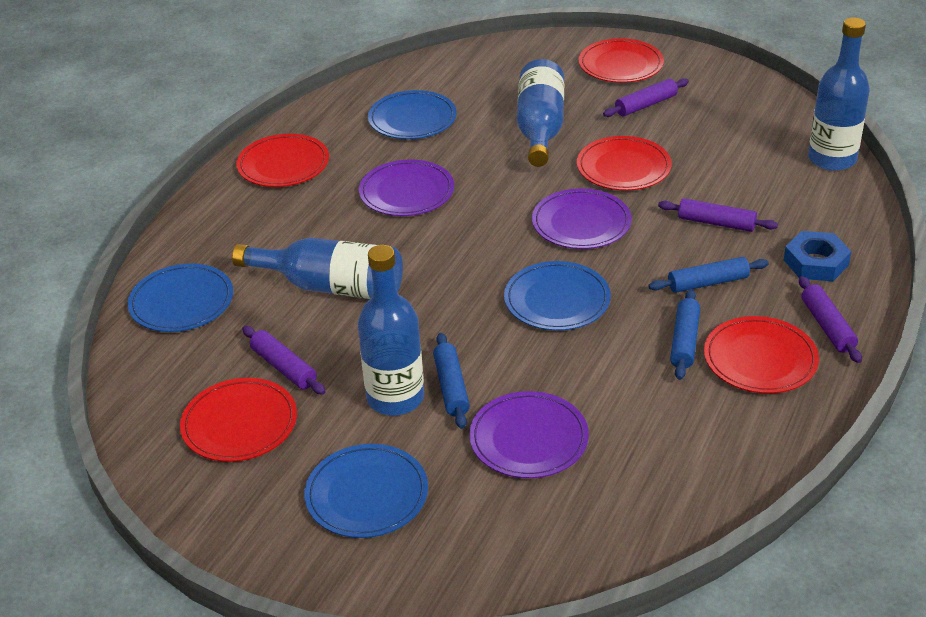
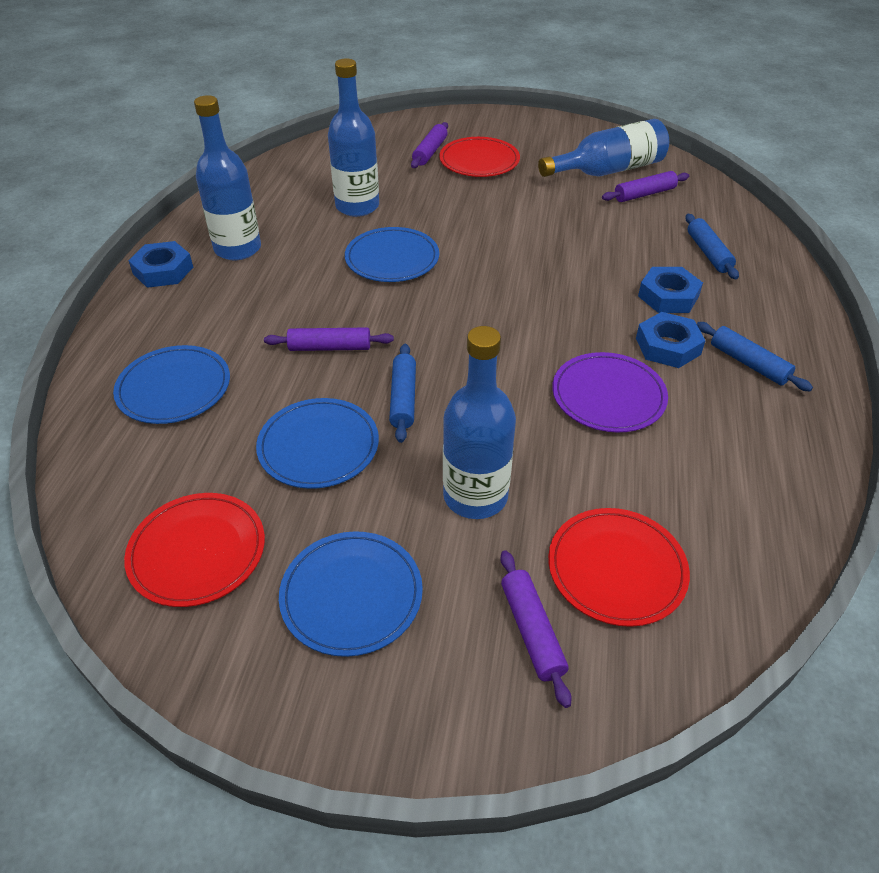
blue nut: [784,231,852,281] = 1 -> [128,241,193,288] [636,312,706,368] [638,267,703,313] = 3
purple plate: [359,159,454,216] [469,391,589,478] [532,188,632,249] = 3 -> [552,352,668,432] = 1
red plate: [180,378,297,462] [236,134,329,187] [577,136,672,191] [579,38,664,83] [704,316,819,394] = 5 -> [124,493,265,607] [439,137,520,177] [548,508,690,627] = 3

